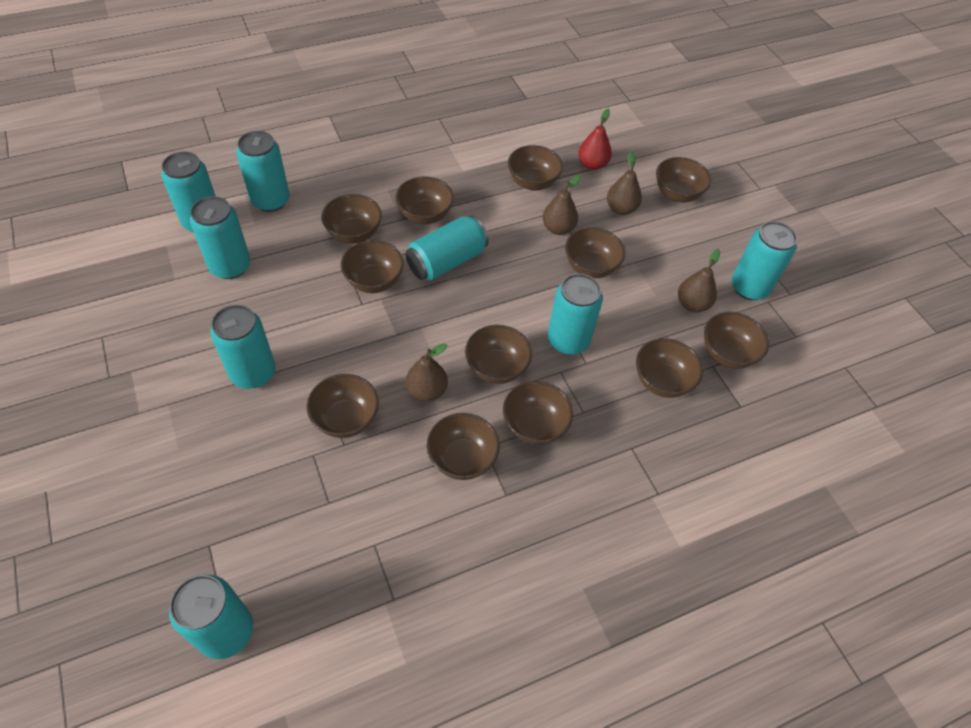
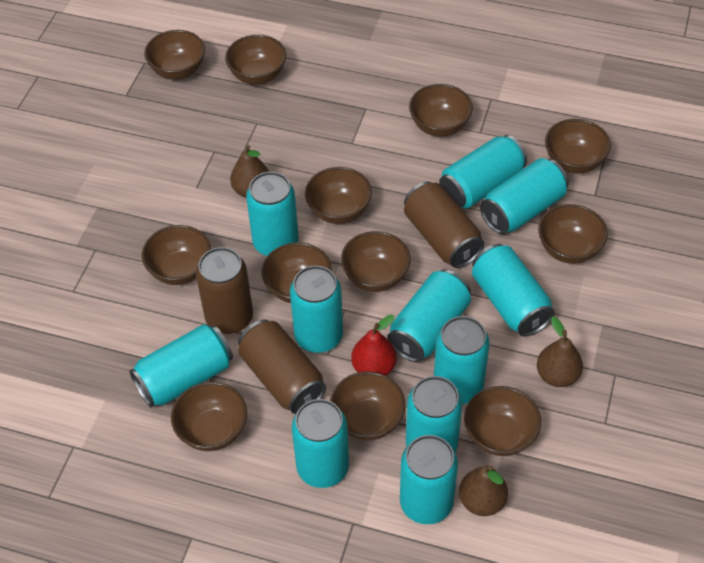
brown can: none = 0 -> [196,247,253,334] [238,319,326,414] [404,181,484,268] = 3
brown pear: [406,343,448,402] [542,175,581,235] [607,151,642,215] [678,249,720,312] = 4 -> [230,145,269,198] [459,465,508,516] [537,317,583,387] = 3
turquoise can: [161,152,215,233] [169,575,253,659] [190,196,250,279] [210,305,275,389] [236,131,290,212] [406,215,489,281] [548,274,603,355] [731,221,797,300] = 8 -> [129,324,233,408] [246,172,299,256] [290,266,343,353] [292,399,349,488] [387,270,471,362] [400,435,458,524] [406,376,463,452] [434,316,490,404] [439,135,527,209] [472,244,555,337] [480,158,569,234] = 11

